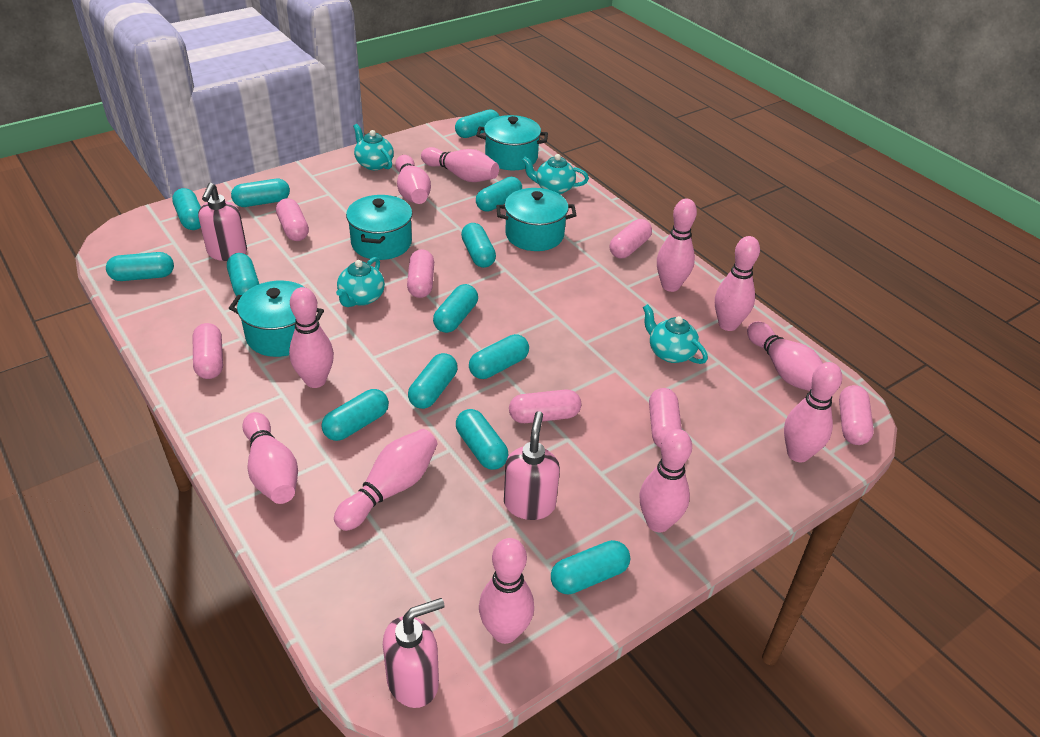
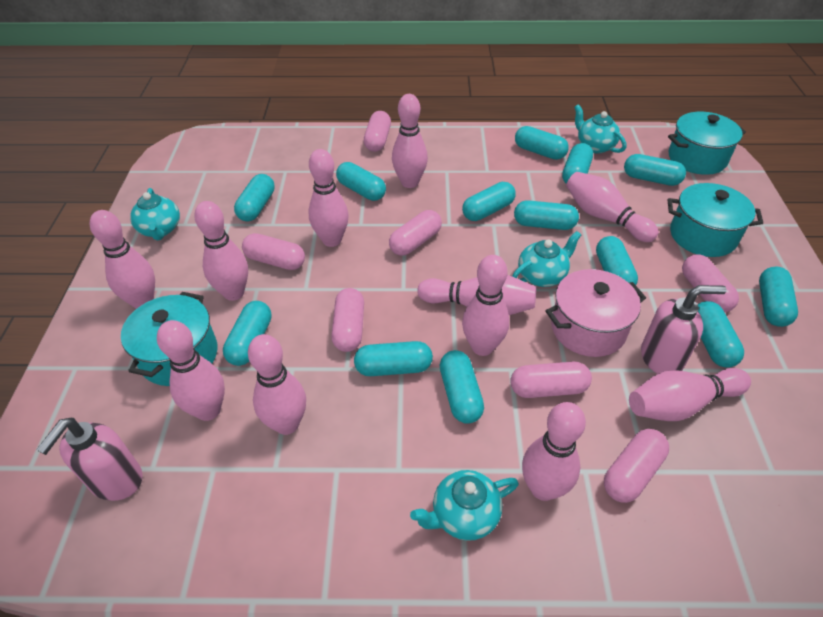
pink pot: none = 0 -> [545,269,646,357] = 1
pink soap dispenser: [198,183,247,261] [383,598,445,708] [504,411,560,520] = 3 -> [36,418,142,501] [641,285,727,374] = 2
turquoise pot: [229,280,324,357] [346,195,412,260] [476,115,548,170] [496,188,577,251] = 4 -> [121,292,218,386] [668,112,746,175] [668,183,763,257] = 3

